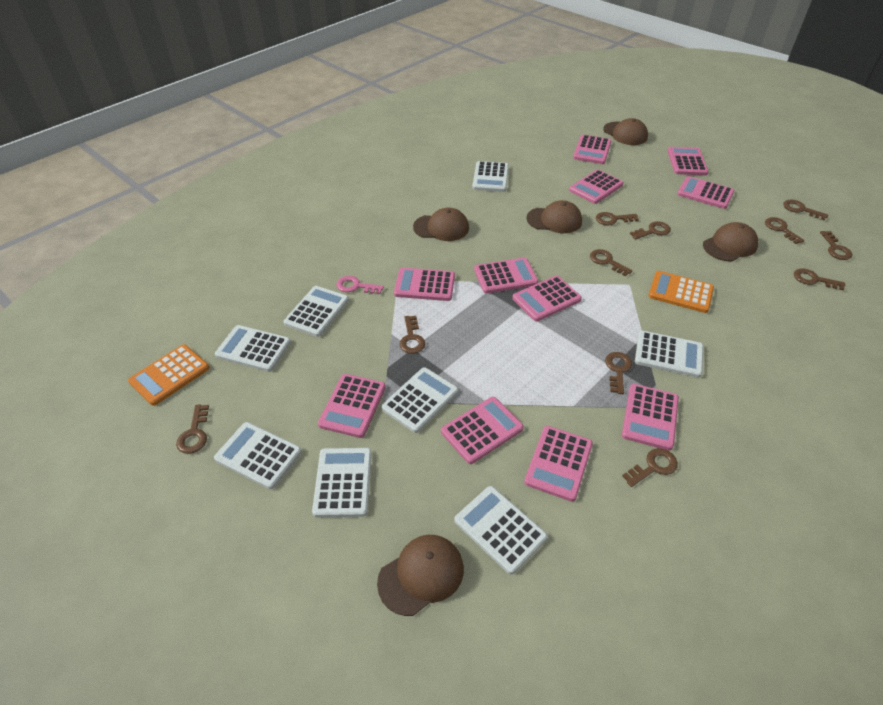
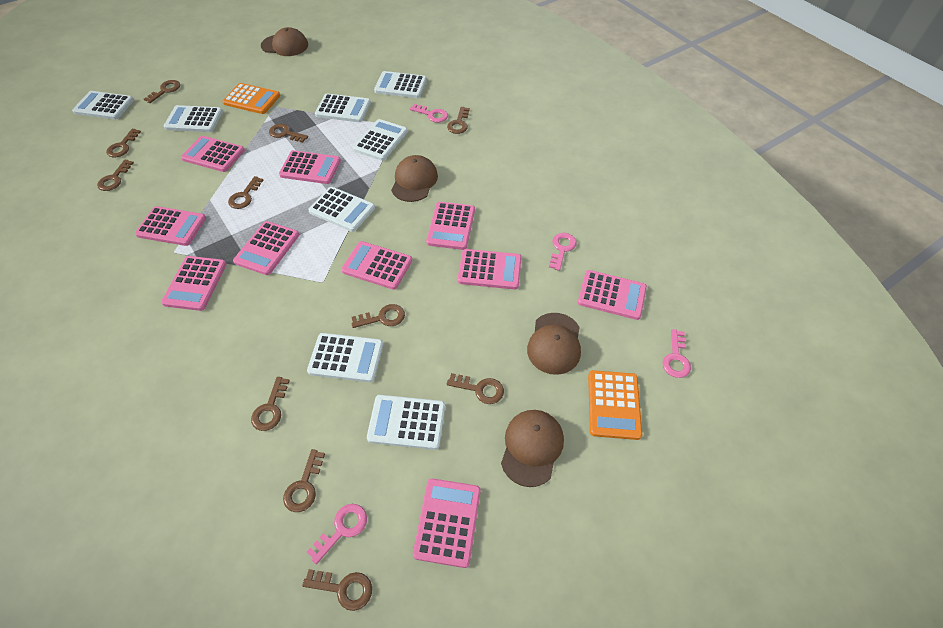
brown cap: [377,535,464,616] [413,208,469,241] [526,200,582,233] [603,118,648,145] [703,222,758,261] = 5 -> [261,27,308,56] [391,155,438,202] [501,410,564,487] [527,313,581,375] = 4
pink calculator: [318,374,386,438] [394,268,455,301] [441,397,524,464] [474,258,538,293] [512,276,582,321] [524,426,593,502] [569,170,624,204] [573,135,611,164] [622,384,679,451] [668,147,709,175] [677,176,734,209] = 11 -> [135,206,206,246] [161,256,227,311] [181,136,245,172] [233,221,299,275] [279,150,341,184] [342,241,412,290] [413,478,481,568] [426,202,475,250] [458,249,522,290] [578,270,647,320] = 10
pink key: [336,276,384,294] = 1 -> [307,504,367,564] [410,104,448,123] [549,233,577,271] [663,329,691,378] = 4

